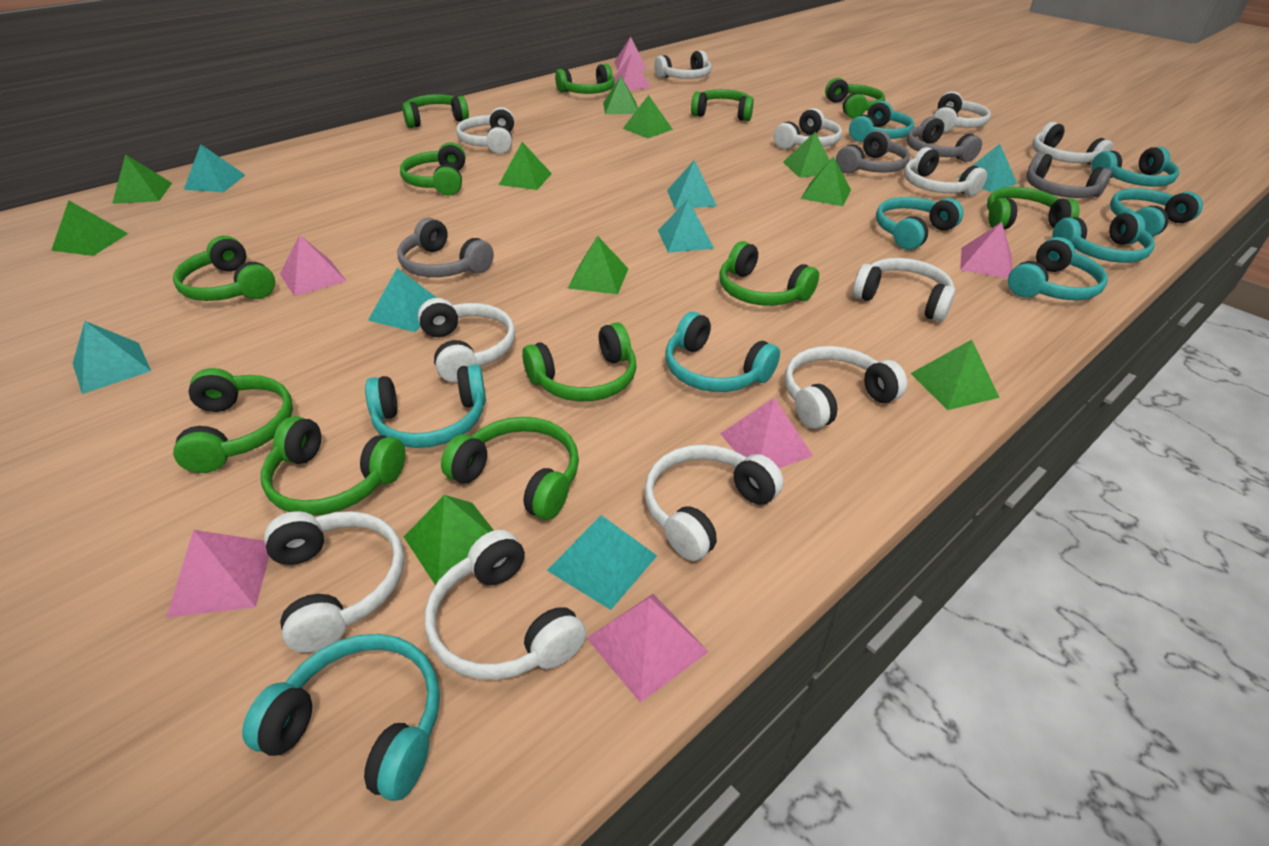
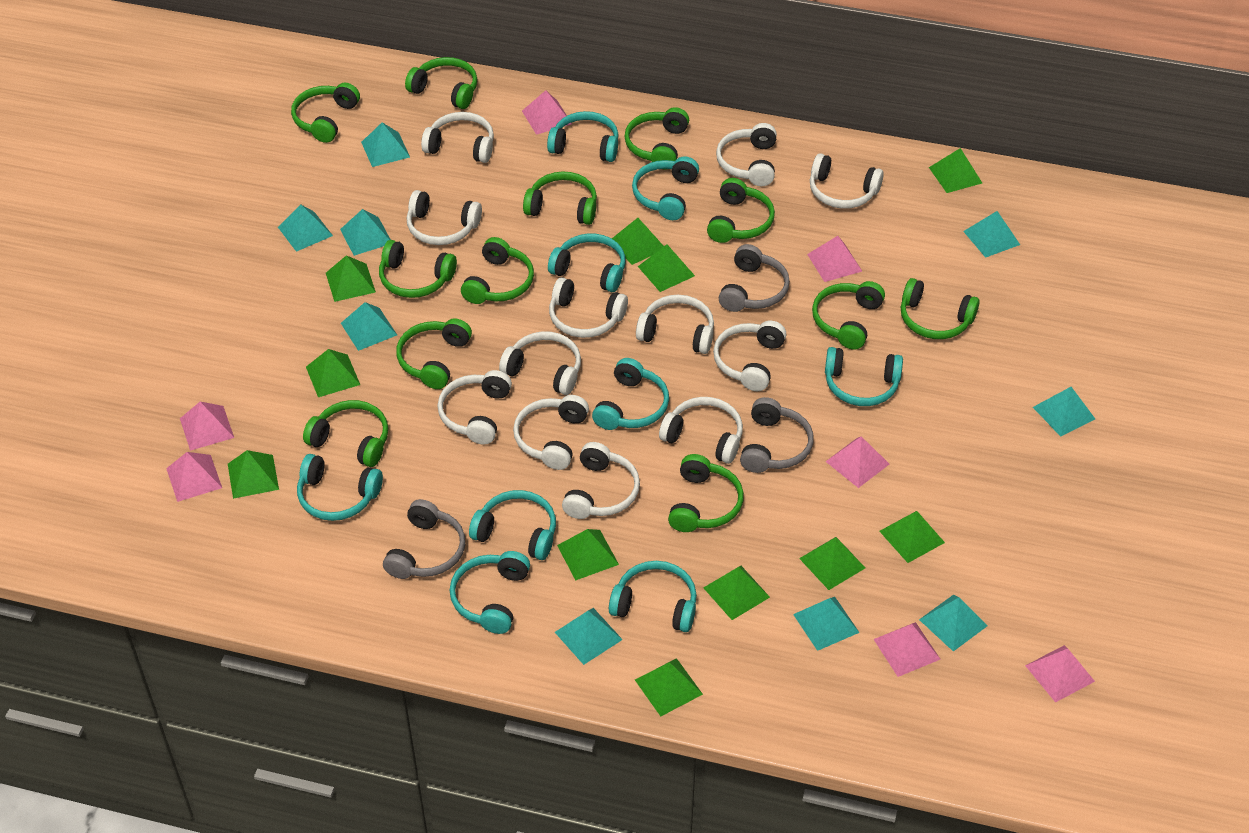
green pyramid: [51,201,129,256] [112,154,172,204] [404,495,494,585] [499,142,552,190] [568,236,628,294] [603,76,638,114] [623,95,673,138] [783,132,830,178] [801,156,851,206] [911,340,1000,410] = 10 -> [228,450,279,499] [306,349,360,397] [326,255,376,302] [557,529,619,580] [612,218,664,265] [635,658,703,717] [638,244,695,292] [703,566,770,620] [799,537,865,590] [879,511,945,563] [929,148,982,193] = 11
grey headphones: [398,218,494,277] [836,130,910,174] [907,116,982,162] [1026,152,1112,198] = 4 -> [383,499,465,579] [719,244,790,312] [740,397,814,473] = 3
turquoise pyramid: [72,321,151,394] [184,144,245,192] [368,268,437,332] [547,515,657,610] [658,199,714,253] [667,160,717,209] [958,144,1017,192] = 7 -> [278,204,333,252] [340,209,391,256] [341,302,397,351] [361,122,410,167] [555,608,623,665] [793,597,860,651] [919,595,988,651] [963,211,1020,258] [1033,387,1095,437] = 9

